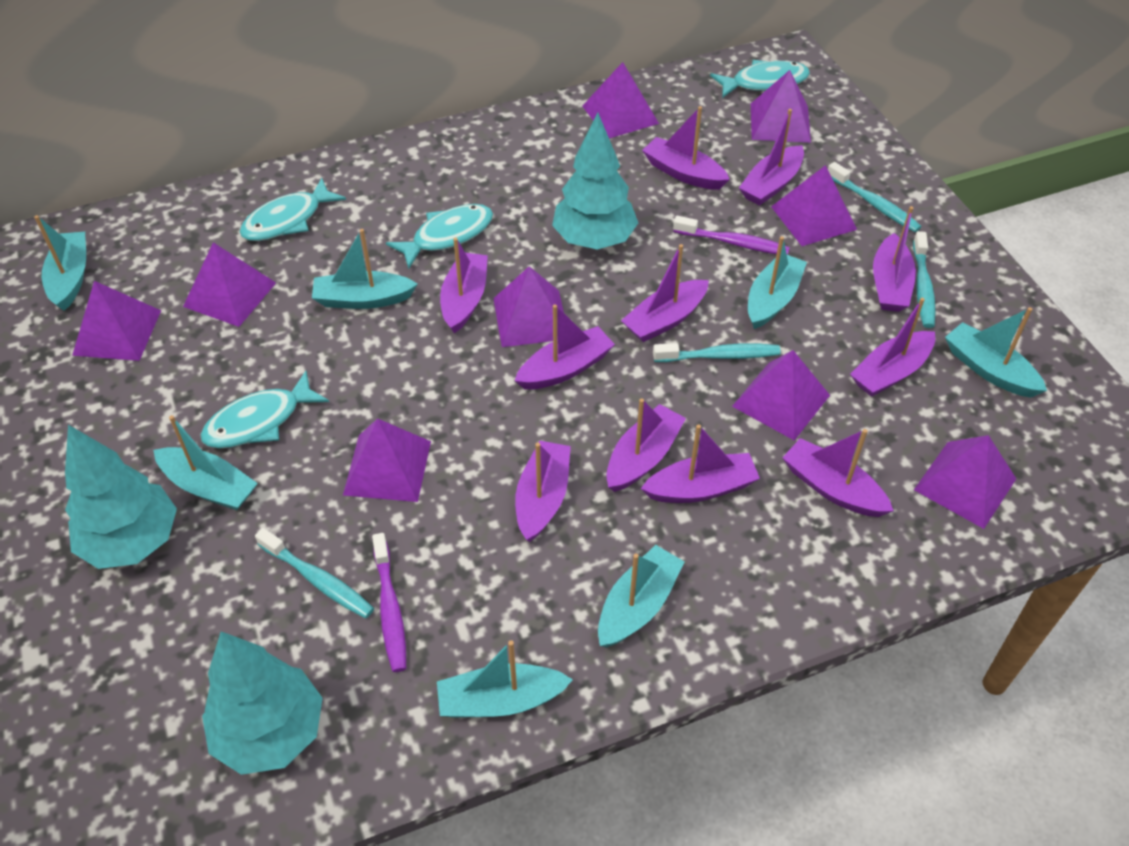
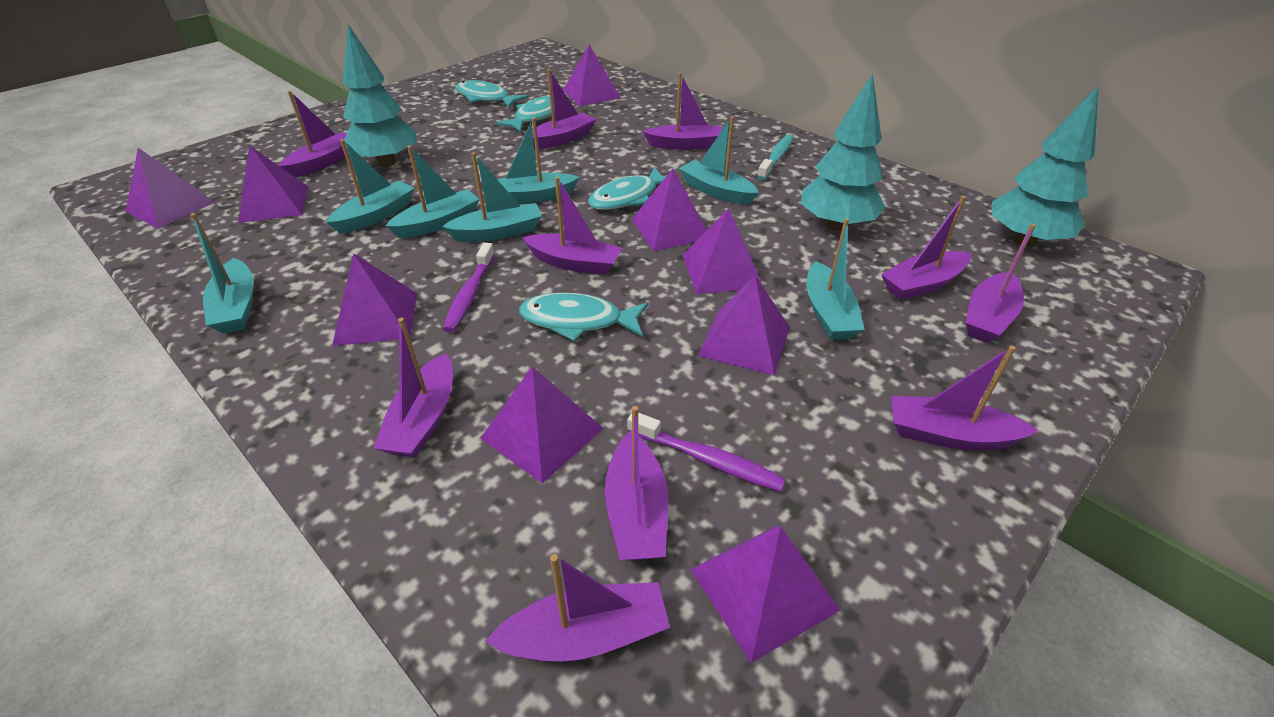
purple boat: [440,237,488,333] [514,304,615,390] [515,441,571,542] [606,398,686,492] [621,244,709,342] [641,424,760,503] [642,106,730,190] [739,109,804,206] [782,429,894,517] [850,298,935,397] [873,206,916,312] = 11 -> [279,91,349,177] [374,318,453,458] [485,554,670,661] [522,177,622,275] [532,69,596,150] [605,406,668,560] [643,72,722,150] [881,196,971,300] [891,346,1038,450] [966,224,1036,343] = 10
turquoise toothbrush: [255,528,374,618] [653,343,781,362] [828,162,921,232] [913,231,936,328] = 4 -> [757,134,794,180] = 1

